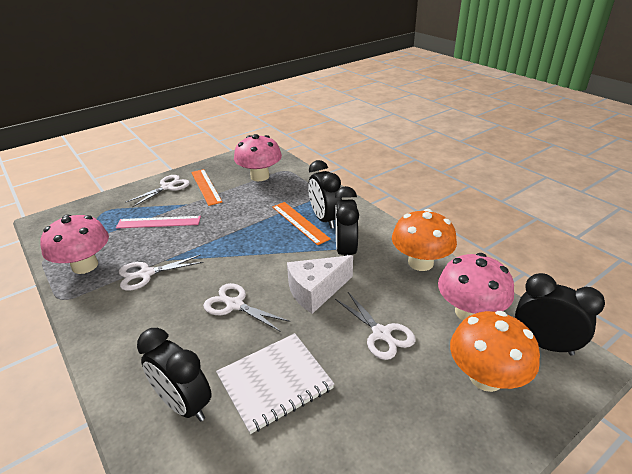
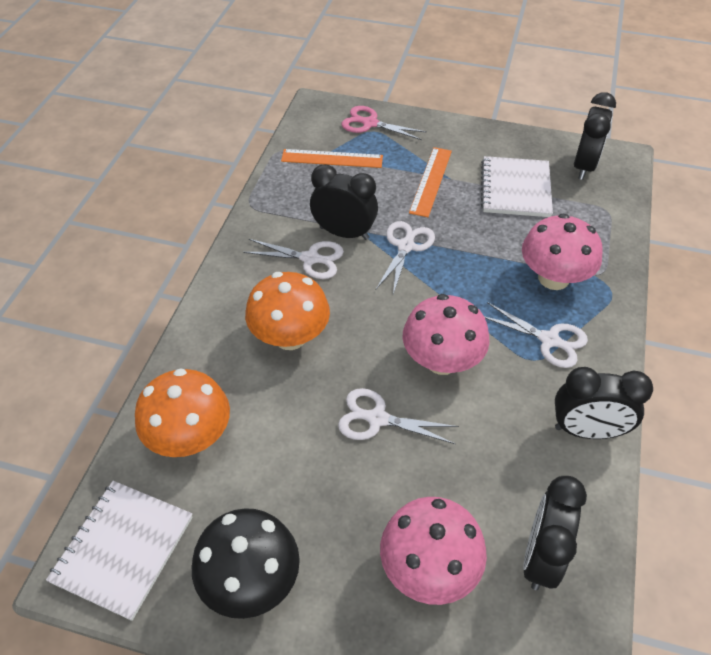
black mushroom: none = 0 -> [192,508,300,619] = 1
pink ruler: [116,216,201,228] = 1 -> none = 0
pink scissors: none = 0 -> [342,106,426,140] = 1
white cheese: [287,255,353,314] = 1 -> none = 0
white notebook: [216,333,334,434] = 1 -> [46,481,193,621] [481,156,553,217] = 2

